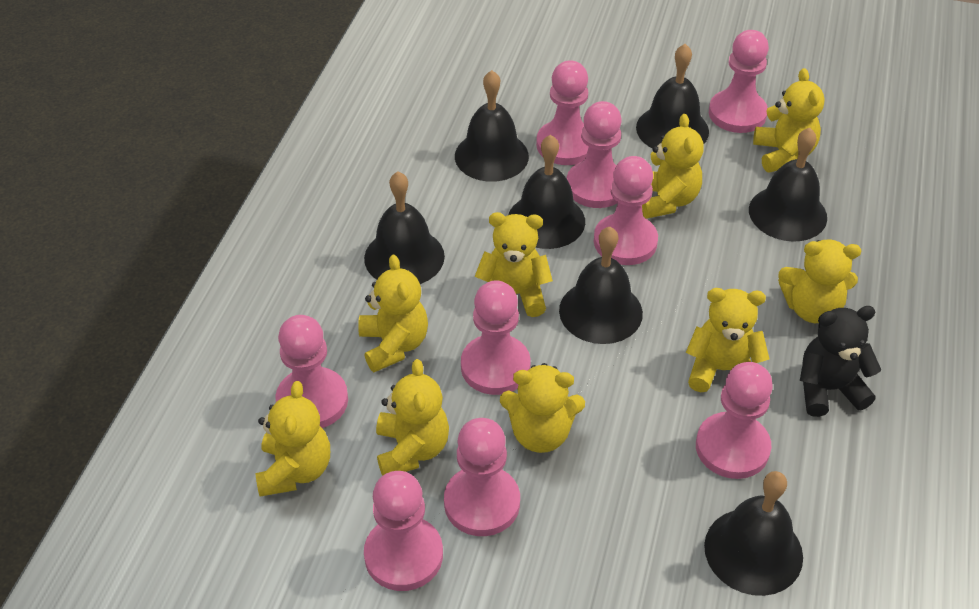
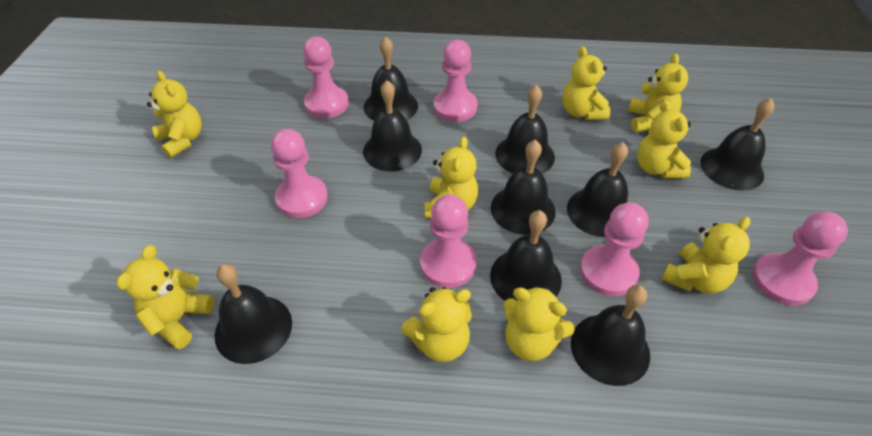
black bell: [364,172,445,284] [455,70,529,182] [508,135,585,249] [559,227,643,344] [636,44,709,148] [704,471,803,596] [749,128,827,242] = 7 -> [215,264,292,364] [363,80,422,171] [364,36,418,121] [490,210,562,301] [491,140,556,235] [495,85,555,174] [567,142,628,237] [571,285,650,386] [700,98,775,191] = 9
black teddy bear: [800,306,881,417] = 1 -> none = 0
pink pawn: [275,315,348,428] [364,471,443,591] [444,418,520,536] [461,280,531,395] [536,60,589,165] [567,101,622,208] [594,156,658,265] [696,362,773,479] [709,30,769,133] = 9 -> [271,129,328,218] [303,36,349,118] [420,195,477,288] [434,40,478,122] [580,202,649,296] [752,211,848,306] = 6

